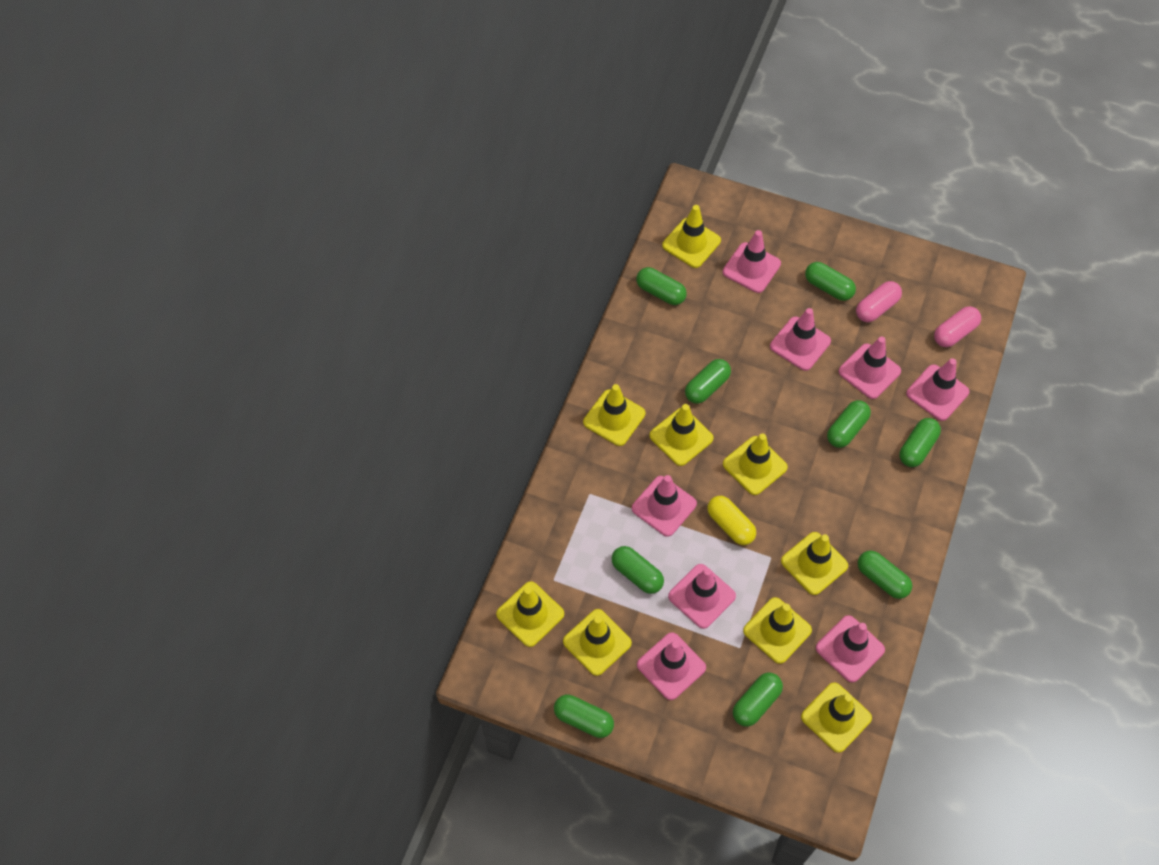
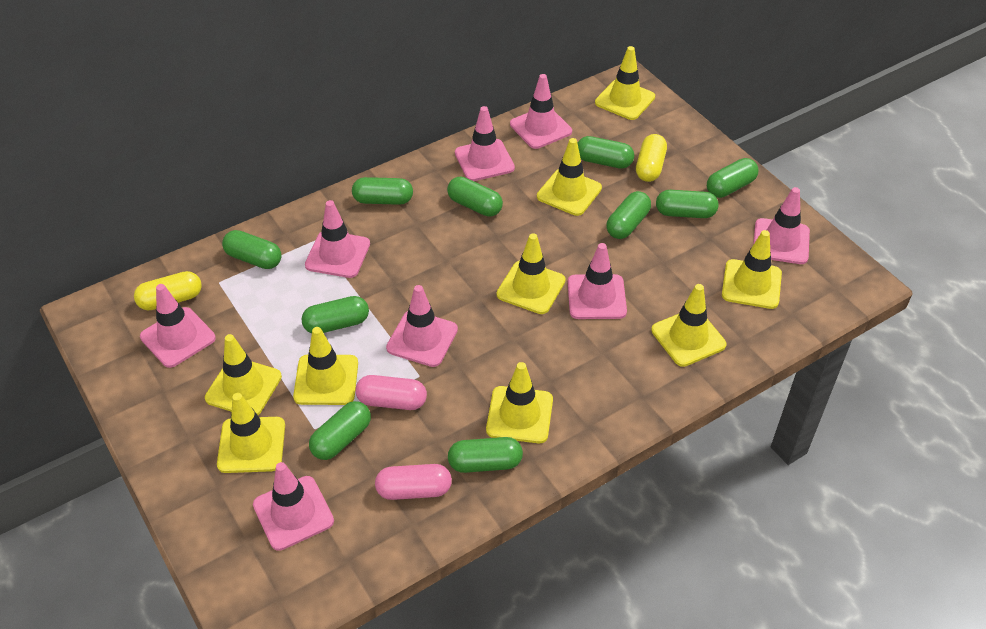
green capsule: [554,694,614,738] [612,546,664,594] [636,267,687,305] [685,359,731,404] [733,673,783,727] [805,262,856,301] [827,400,871,448] [858,551,912,599] [899,418,941,467] = 9 -> [222,230,282,269] [302,296,369,333] [309,401,371,460] [352,177,413,205] [447,177,503,217] [448,437,523,473] [578,136,634,169] [606,191,651,239] [656,190,718,218] [707,158,758,198] = 10
yellow capsule: [707,496,756,545] = 1 -> [134,271,202,311] [636,134,667,182] = 2

